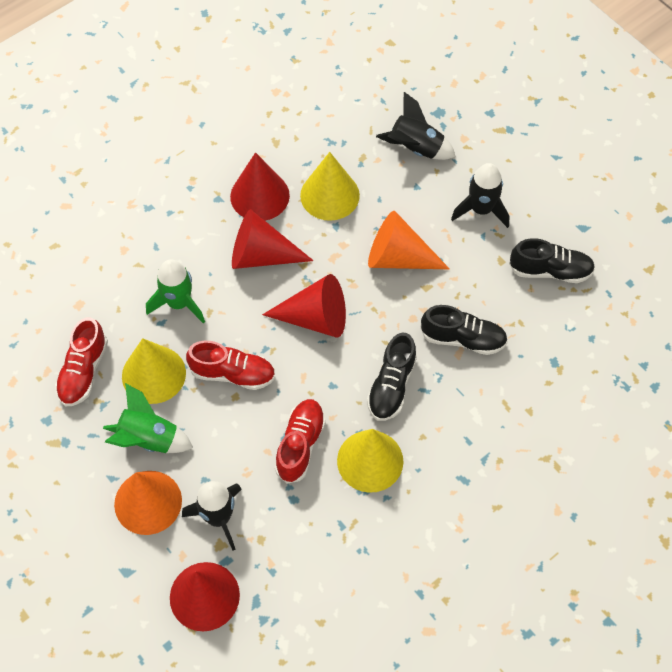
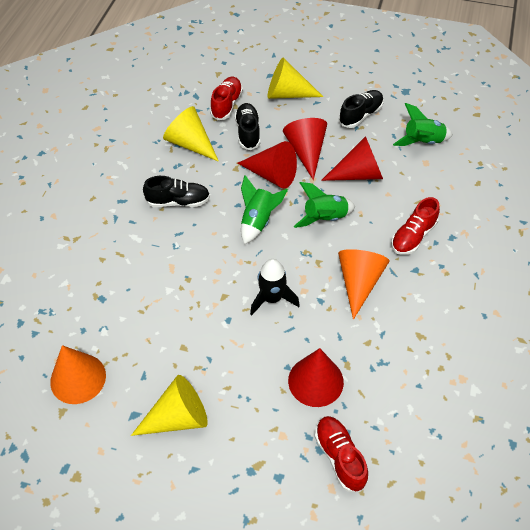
black rocket: [182,481,242,551] [376,92,456,160] [451,163,509,228] = 3 -> [250,259,300,315] = 1
green rocket: [103,383,193,453] [146,259,205,323] = 2 -> [241,175,288,244] [294,182,355,228] [393,103,453,146] = 3

